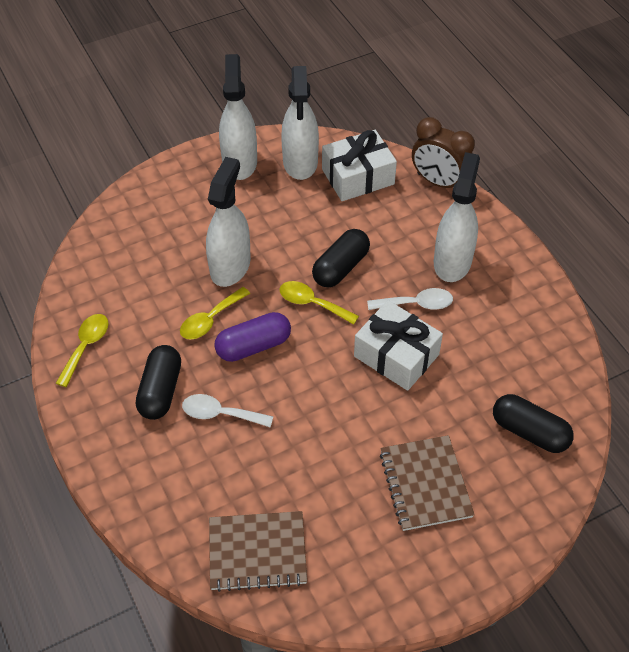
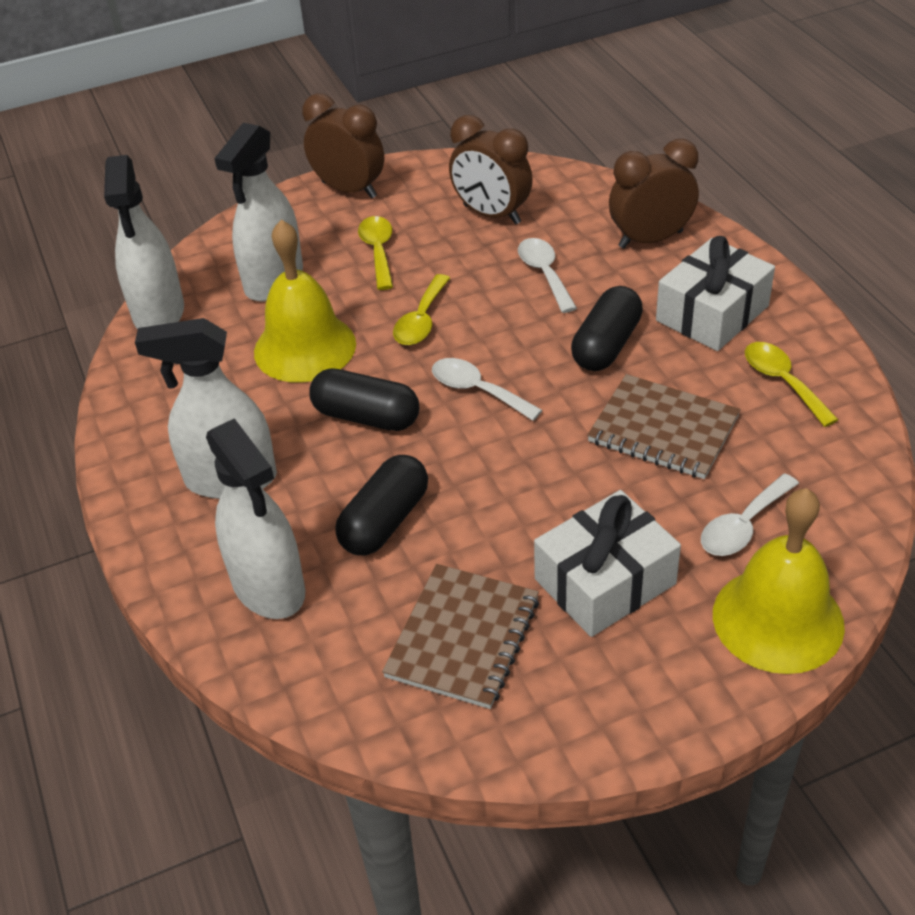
brown clock: [412,117,475,188] = 1 -> [302,94,384,199] [449,115,533,225] [609,139,699,249] = 3
purple capsule: [214,312,291,362] = 1 -> none = 0
white spoon: [182,394,273,428] [367,288,453,310] = 2 -> [432,358,542,421] [518,238,577,313] [701,474,799,556] = 3
yellow bell: none = 0 -> [254,220,356,383] [713,488,845,674] = 2

